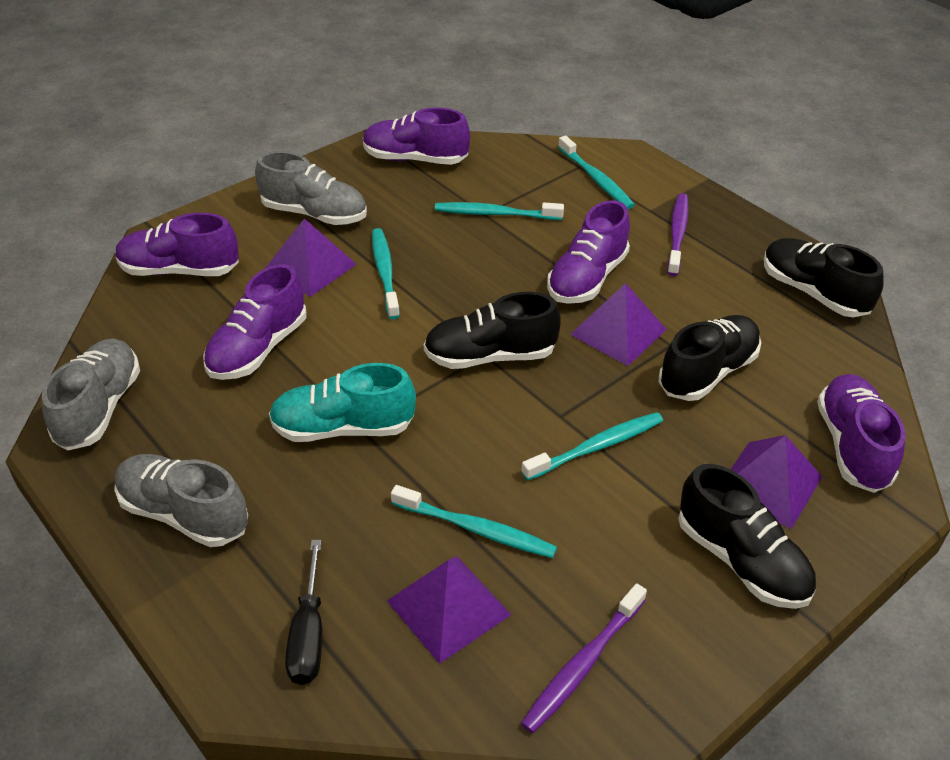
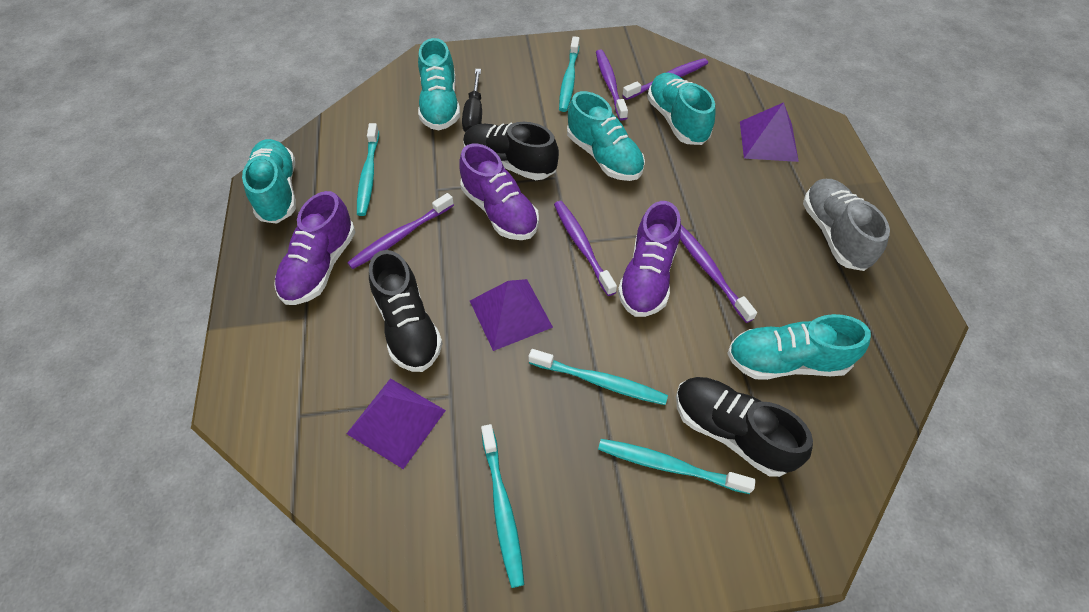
black shoe: [424,292,561,369] [659,315,761,401] [678,464,816,609] [764,238,884,317] = 4 -> [369,250,443,372] [463,122,559,180] [676,377,813,477] = 3
grey shoe: [42,339,140,451] [114,454,248,547] [255,151,367,225] = 3 -> [803,179,890,271] = 1
purple pyramid: [265,218,357,297] [387,556,511,664] [570,283,667,366] [730,435,823,529] = 4 -> [346,378,446,469] [470,279,553,351] [740,102,799,162] = 3
purple shoe: [115,213,239,276] [203,264,306,380] [363,107,470,165] [547,200,630,304] [817,374,906,493] = 5 -> [274,191,355,305] [459,144,539,240] [618,201,681,317] = 3
purple toothbrush: [521,583,647,733] [667,193,689,276] = 2 -> [347,193,454,269] [554,201,617,296] [596,50,628,121] [622,58,708,100] [680,225,757,323] = 5
turquoise shoe: [269,363,416,442] = 1 -> [242,139,296,224] [418,38,460,131] [567,91,645,181] [647,73,716,145] [727,314,871,380] = 5

